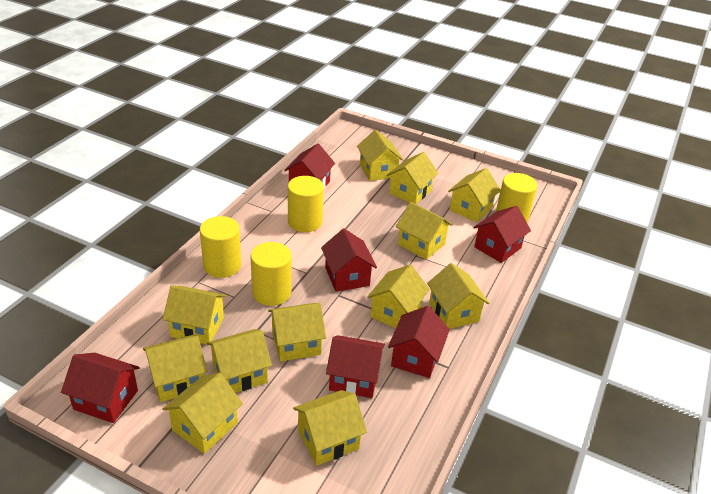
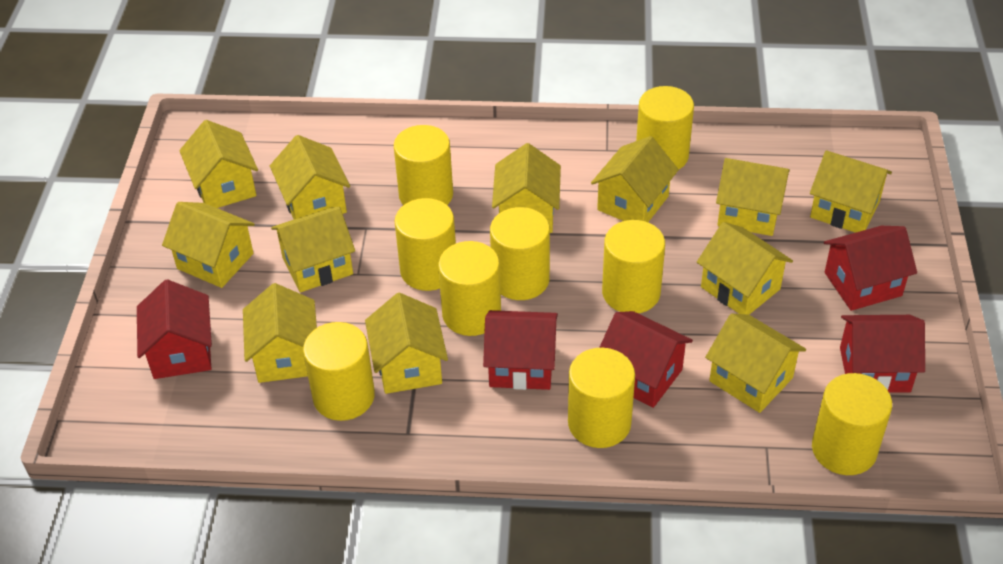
red house: [61,353,140,423] [284,144,335,189] [321,229,377,292] [326,335,385,398] [388,306,450,378] [473,206,531,263] = 6 -> [137,279,212,379] [483,310,558,390] [599,311,693,408] [824,226,917,311] [840,315,925,393] = 5
yellow cylinder: [200,216,241,278] [251,242,292,306] [288,176,324,232] [496,173,538,223] = 4 -> [303,322,375,421] [394,125,453,205] [395,198,456,291] [438,241,501,336] [490,207,550,300] [568,348,635,448] [602,220,665,313] [636,86,694,169] [812,373,892,475] = 9

